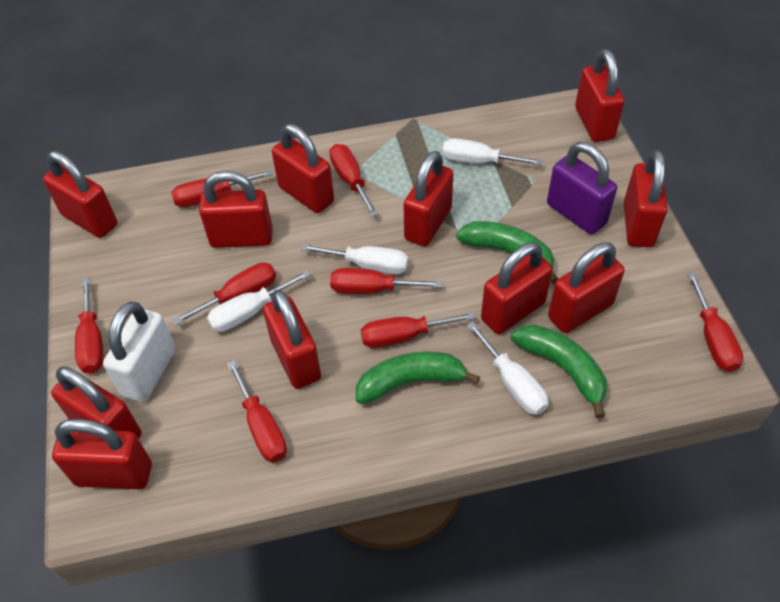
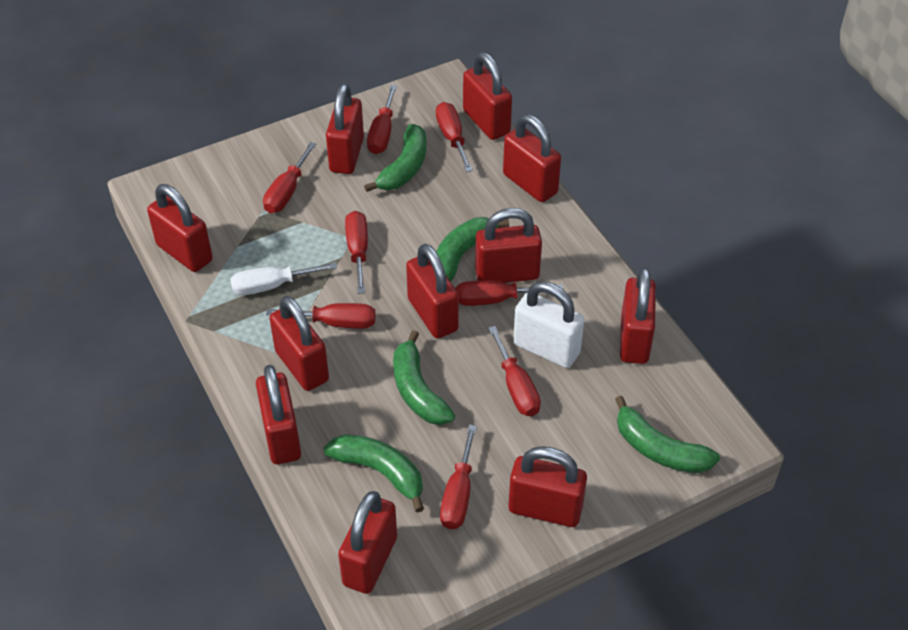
green banana: [356,351,480,404] [456,221,558,284] [511,325,607,418] = 3 -> [323,434,424,513] [364,124,427,192] [393,330,455,425] [436,217,509,282] [615,396,720,473] = 5
purple padlock: [547,142,617,234] = 1 -> none = 0
white screwdriver: [207,270,311,332] [301,244,408,274] [442,138,543,165] [467,322,548,415] = 4 -> [230,262,337,295] = 1

